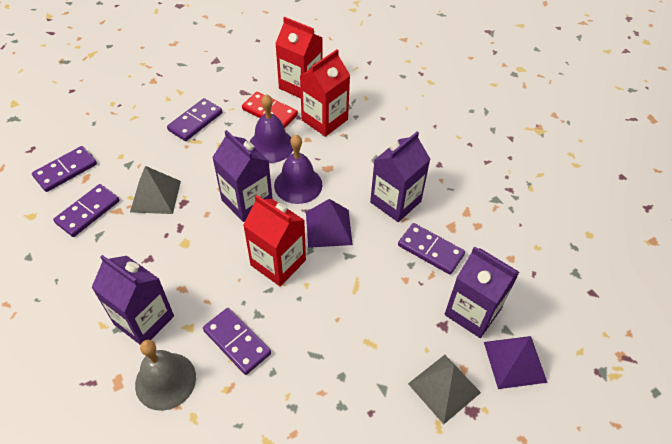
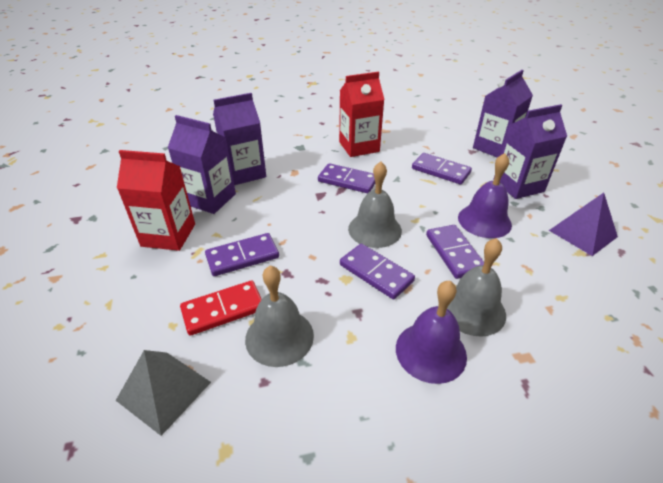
grey bell: [135,340,196,411] = 1 -> [245,265,314,367] [348,161,402,248] [447,238,506,337] = 3
grey pyramid: [130,166,181,214] [408,355,481,424] = 2 -> [116,350,211,436] = 1
purple pyramid: [306,199,353,248] [484,336,548,389] = 2 -> [549,193,618,256] = 1
red carton: [243,195,306,286] [275,17,322,98] [300,49,350,137] = 3 -> [117,150,195,251] [339,72,385,157] = 2

